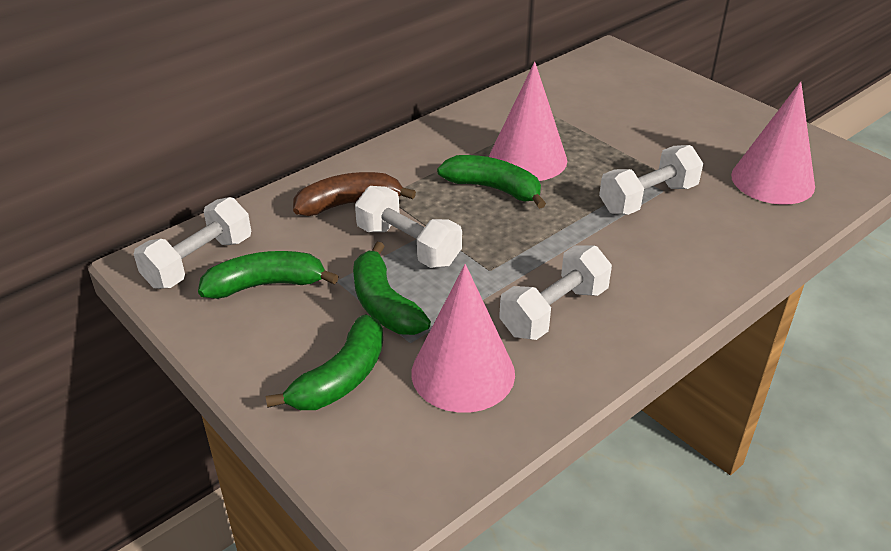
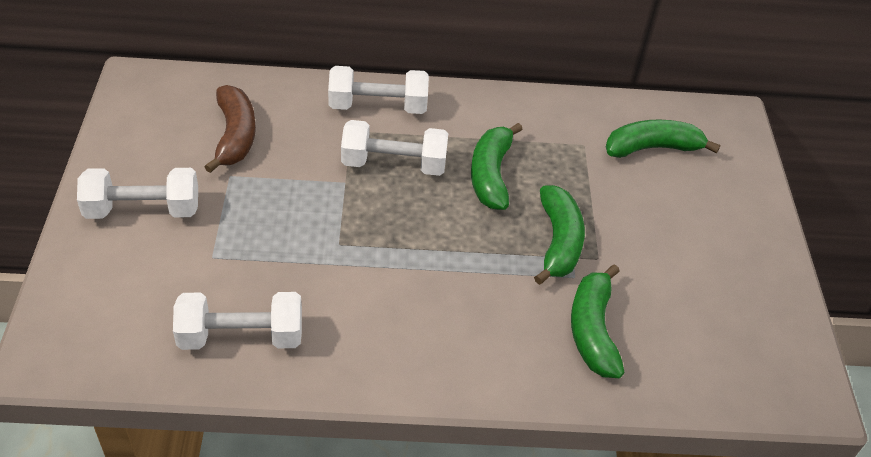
pink cone: [411,264,515,413] [489,62,567,181] [731,81,815,205] = 3 -> none = 0

